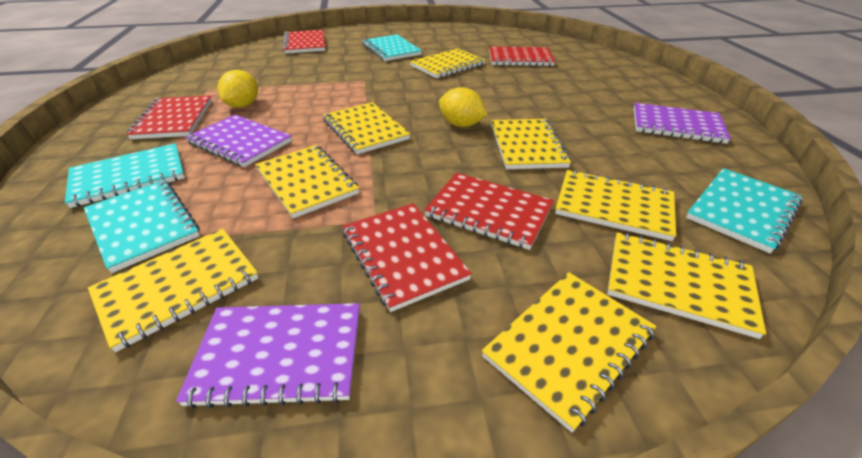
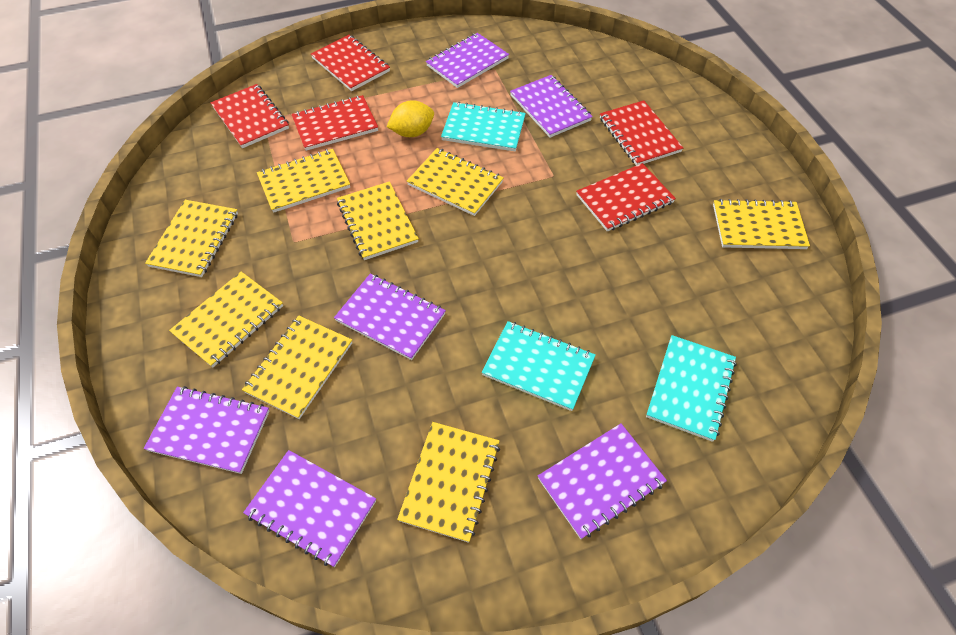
purple notebook: [176,303,360,409] [185,115,292,167] [634,103,731,144] = 3 -> [144,386,270,474] [243,450,376,567] [334,273,446,360] [426,33,509,88] [510,75,593,138] [538,423,667,539] = 6
turquoise notebook: [65,143,185,208] [84,180,200,273] [362,34,422,61] [686,168,803,253] = 4 -> [441,102,526,151] [482,321,596,411] [646,335,737,442] = 3
yellow lemon: [217,70,258,108] [439,87,488,127] = 2 -> [387,100,434,137] = 1

